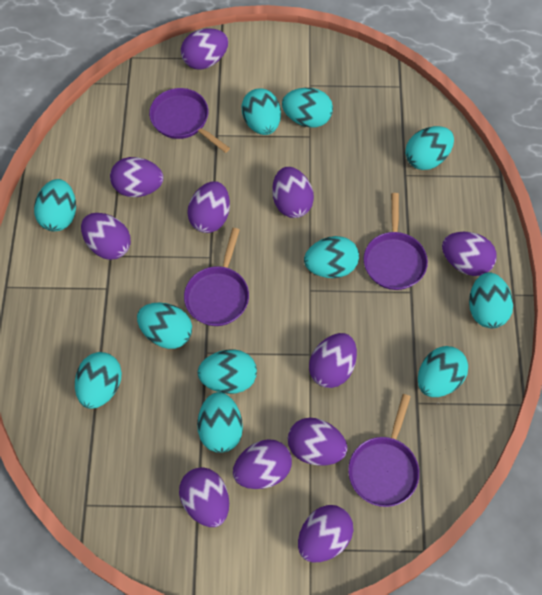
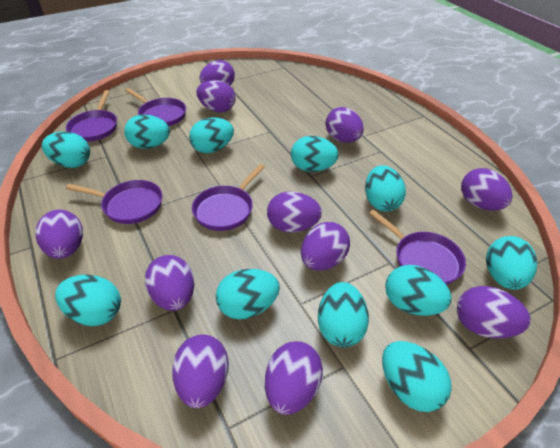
purple pan: [149,88,230,153] [184,228,249,326] [348,394,419,507] [364,193,428,290] = 4 -> [66,90,117,142] [66,180,163,224] [125,88,186,126] [192,164,265,231] [369,210,466,285] = 5

